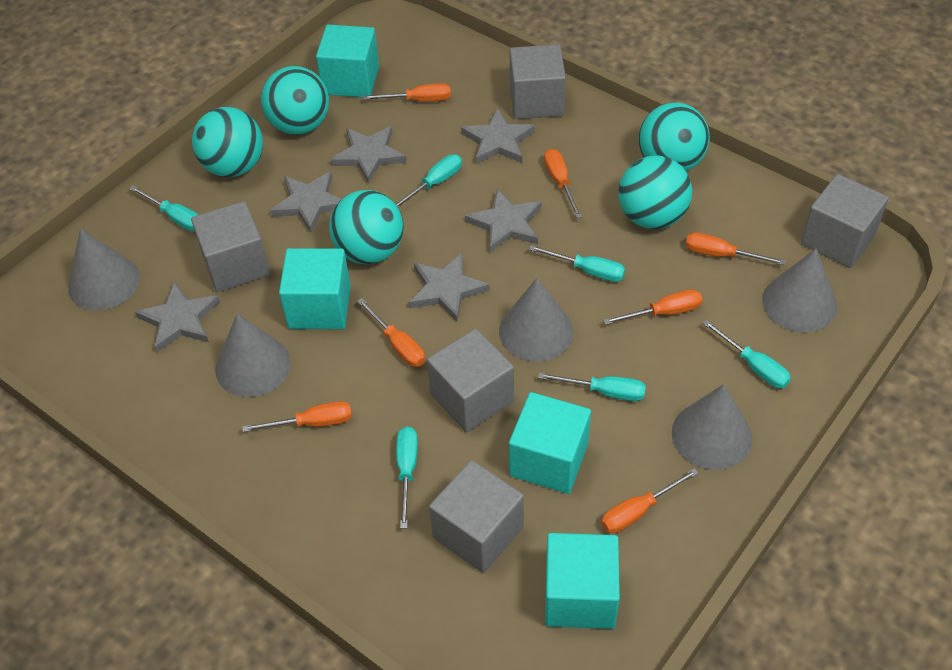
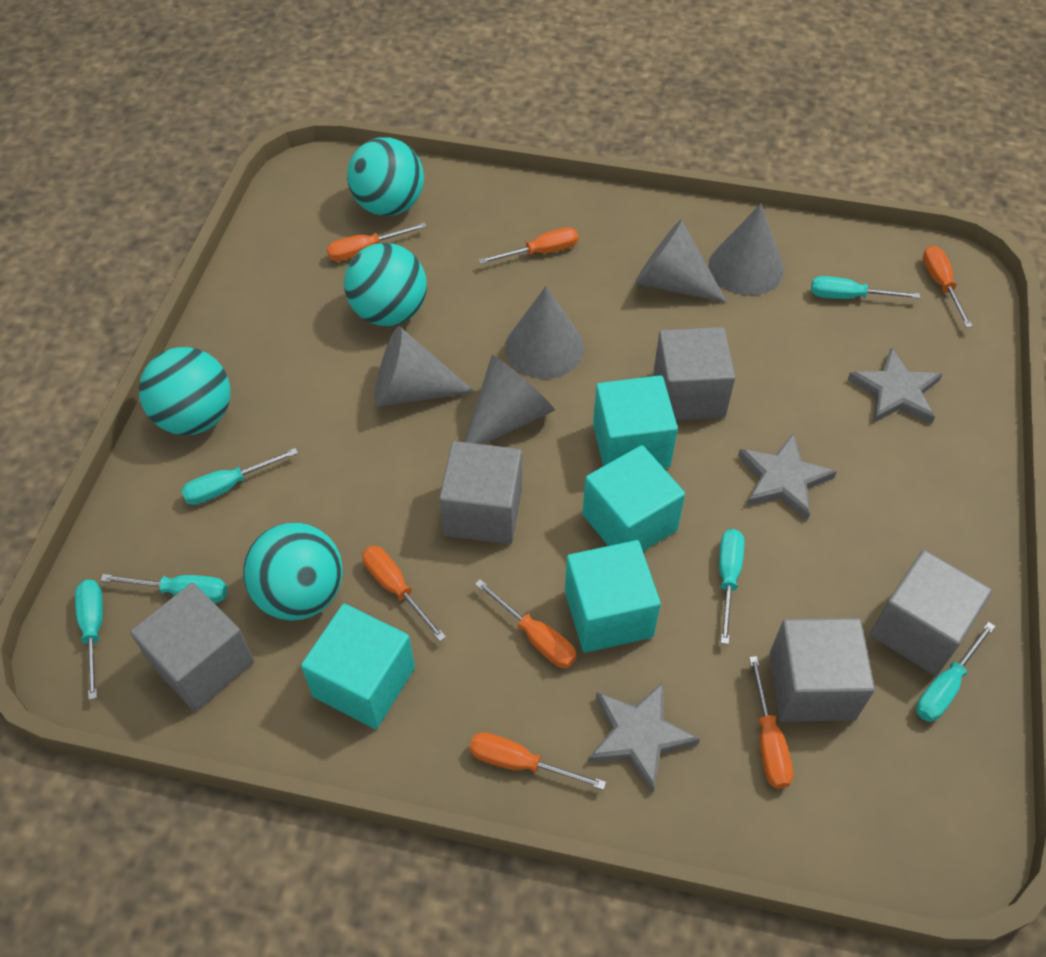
grey star: [135,281,220,353] [270,171,341,233] [330,126,406,184] [409,253,490,322] [461,108,535,164] [465,189,542,253] = 6 -> [588,682,700,793] [738,433,837,520] [847,348,942,424] = 3
turquoise ball: [192,107,263,177] [261,66,329,135] [329,190,404,264] [618,155,692,229] [638,103,710,171] = 5 -> [139,347,230,435] [243,522,343,621] [344,243,427,326] [347,137,424,216] = 4

